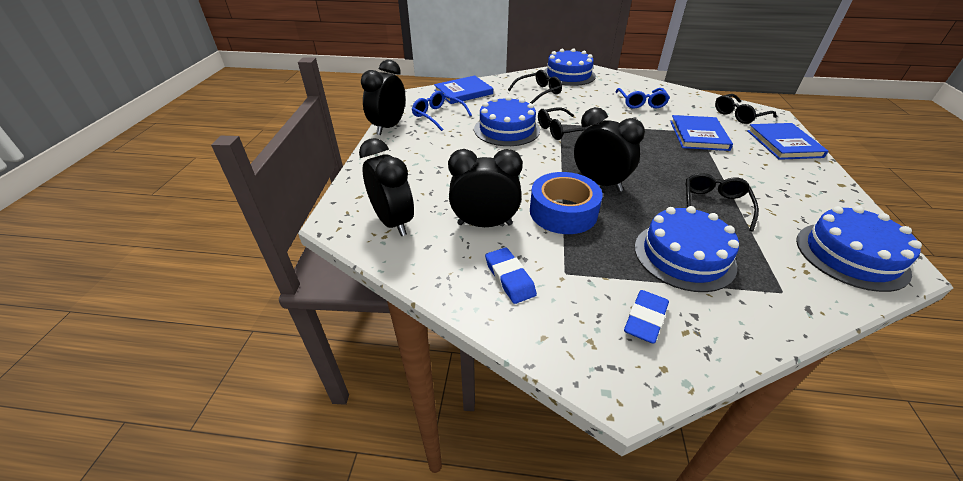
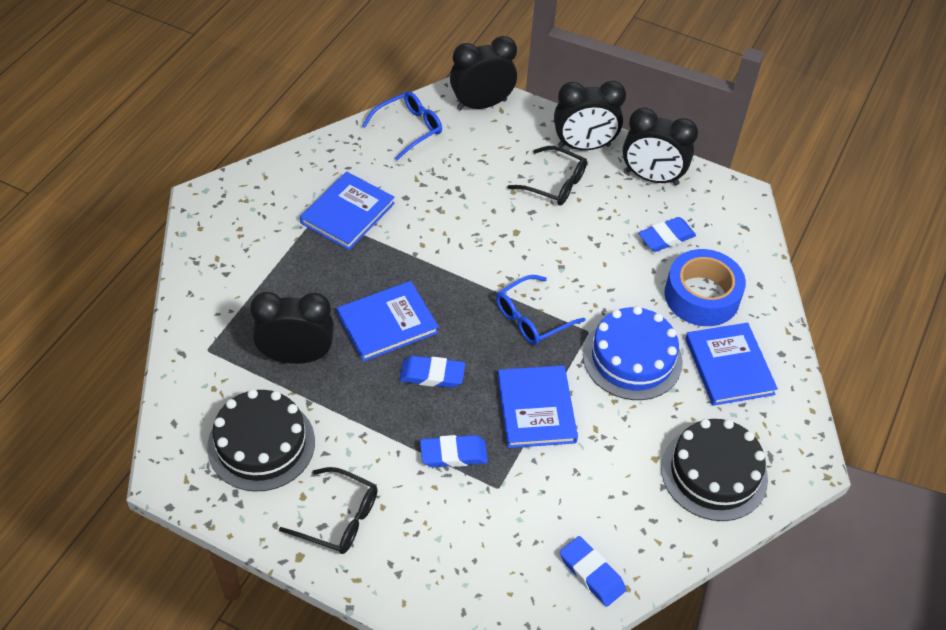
black cake: none = 0 -> [207,389,315,492] [661,419,768,521] = 2
black glasses: [508,70,562,104] [538,107,588,140] [685,173,759,231] [715,94,777,124] = 4 -> [279,467,378,554] [507,146,587,205] = 2
blue book: [434,76,493,104] [670,115,733,151] [747,123,828,160] = 3 -> [300,172,395,250] [337,281,439,362] [498,365,578,448] [685,323,778,406] = 4
blue cake: [474,96,540,146] [544,48,596,86] [635,206,739,292] [796,206,922,292] = 4 -> [583,306,683,400] = 1
blue eraser: [485,247,537,304] [624,290,669,344] = 2 -> [399,356,465,388] [420,435,488,467] [560,536,626,607] [638,217,696,252] = 4

